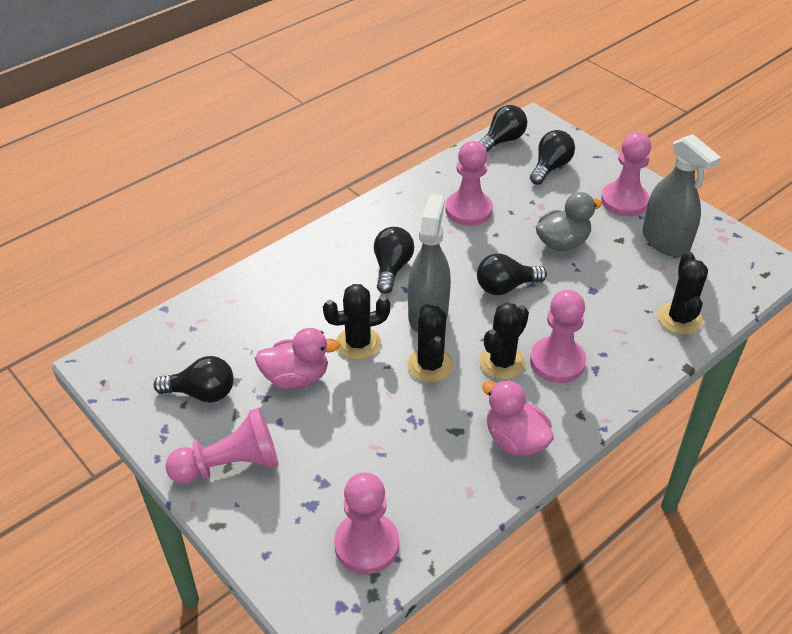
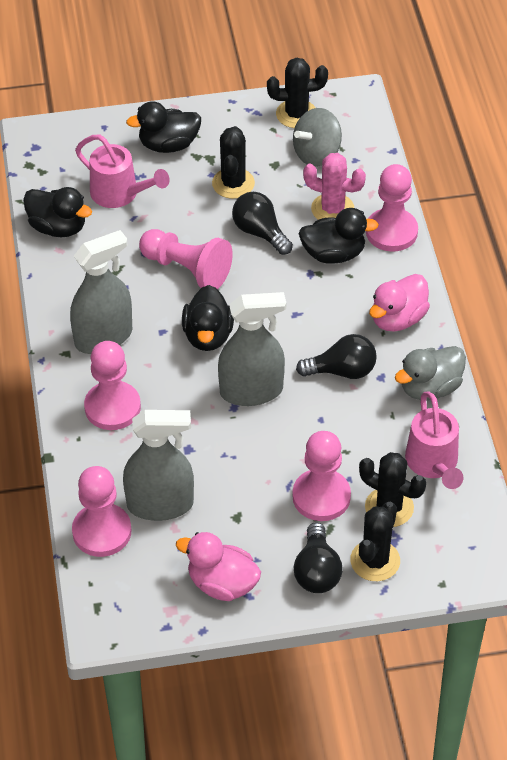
black duck: none = 0 -> [23,187,92,237] [126,101,201,153] [182,285,234,351] [299,208,379,264] = 4
black light bulb: [153,356,234,403] [374,227,414,294] [477,253,547,295] [479,105,527,152] [530,130,575,185] = 5 -> [232,192,293,255] [294,522,342,593] [296,334,377,379] = 3
grey spinning top: none = 0 -> [293,108,342,167] = 1
grey spray bottle: [408,194,451,333] [643,134,721,257] = 2 -> [70,230,132,354] [123,410,194,521] [218,292,286,406] = 3
pink cactus: none = 0 -> [303,153,366,220] = 1
pink watering can: none = 0 -> [75,135,170,208] [405,391,463,489] = 2

